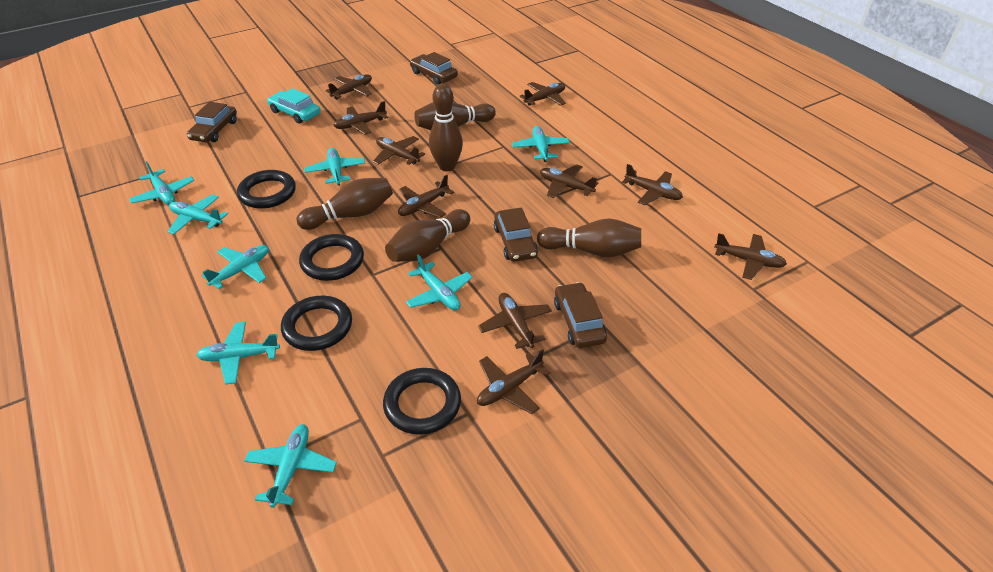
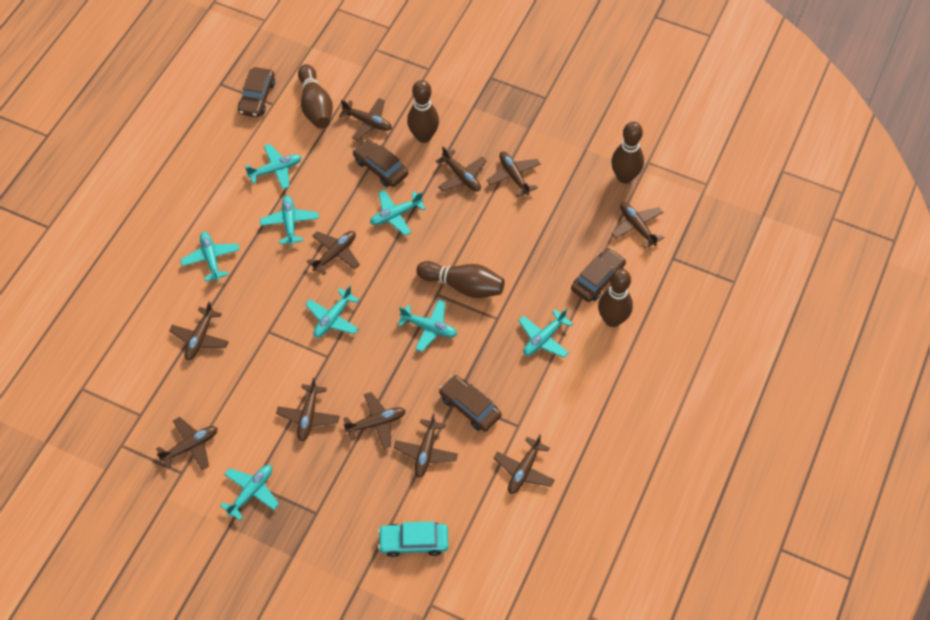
black ring: [237,170,296,209] [281,296,352,351] [299,234,364,281] [383,368,461,435] = 4 -> none = 0
brown plane: [326,74,372,99] [333,101,388,135] [373,136,425,165] [398,175,454,218] [477,349,551,414] [478,293,552,349] [520,82,566,106] [540,164,598,198] [622,164,683,205] [714,233,787,280] = 10 -> [156,417,218,470] [169,302,229,360] [276,378,340,441] [306,231,360,275] [339,98,392,141] [343,392,406,449] [394,414,458,478] [436,146,486,191] [487,152,540,197] [494,434,555,494] [611,202,664,248] = 11

